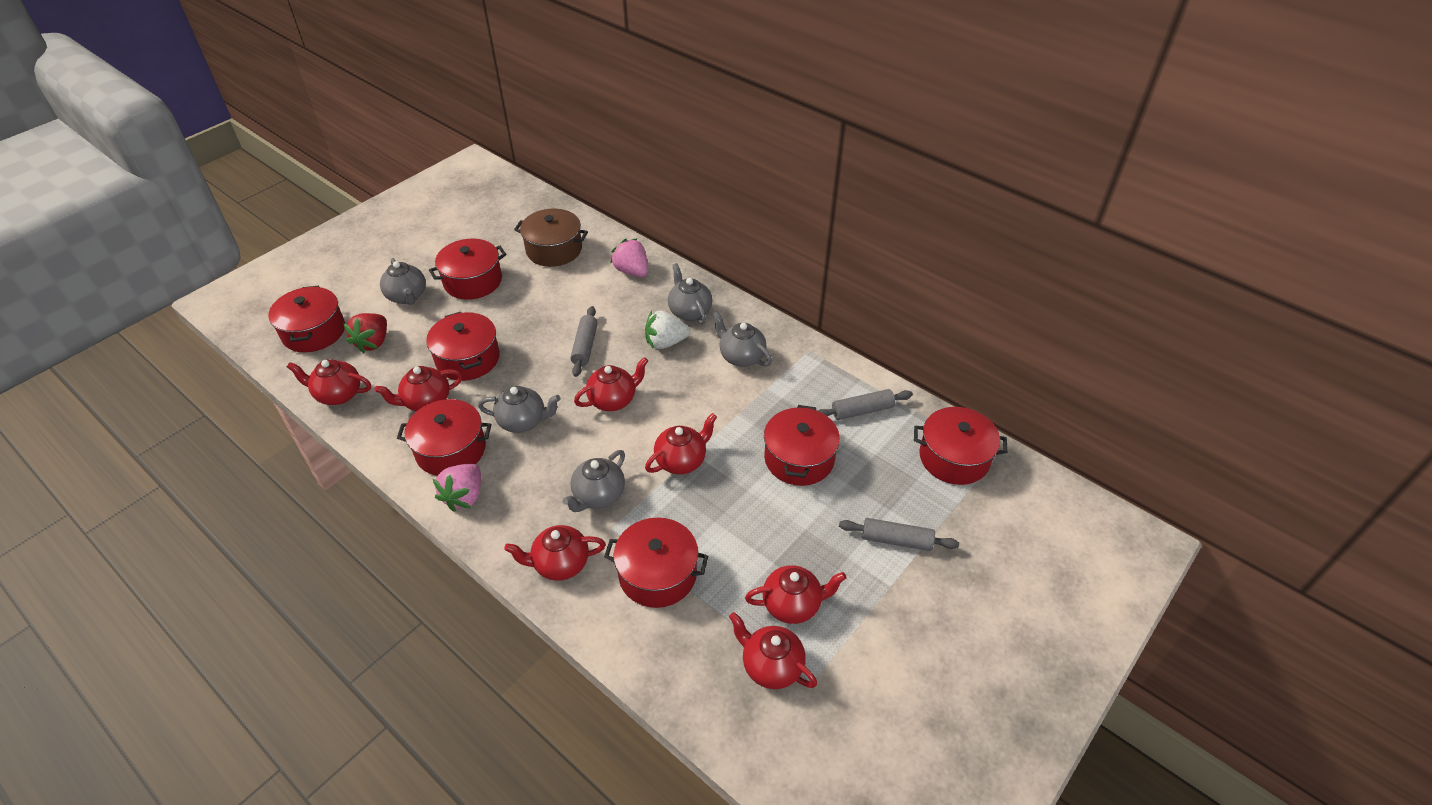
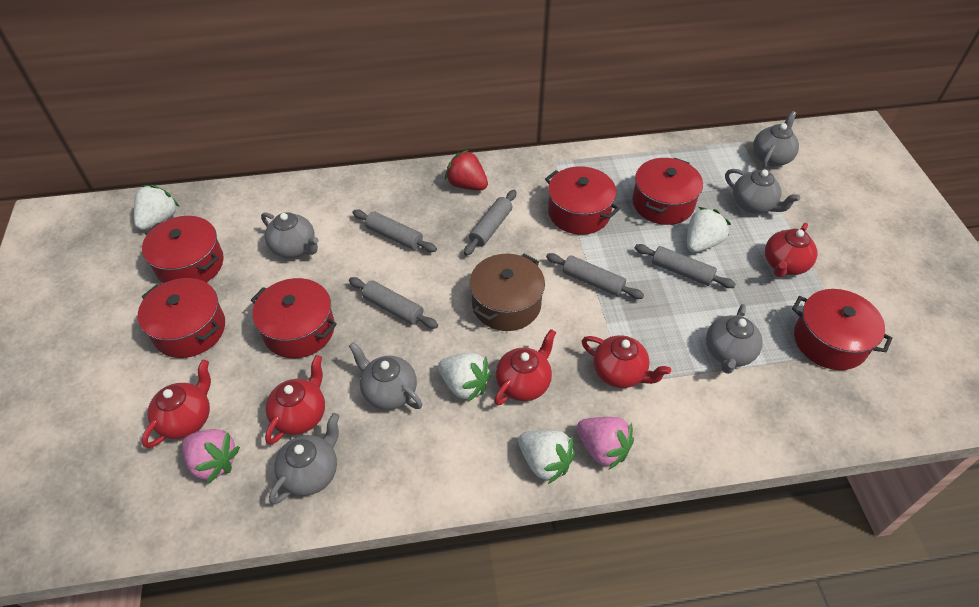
grey rolling pin: [570,306,598,377] [818,389,913,420] [839,518,959,551] = 3 -> [349,277,438,329] [352,210,437,252] [464,190,517,256] [546,253,644,299] [635,244,736,288] = 5
grey teapot: [380,258,426,305] [478,386,561,433] [563,450,625,512] [668,263,712,324] [712,311,772,367] = 5 -> [261,212,319,258] [269,413,339,504] [349,342,422,410] [706,304,763,374] [725,169,801,214] [753,111,799,168] = 6
red pot: [268,286,345,353] [397,399,491,476] [426,312,500,381] [429,239,506,300] [604,518,708,608] [764,405,840,486] [914,407,1008,485] = 7 -> [138,278,225,358] [142,216,224,283] [251,278,337,358] [545,166,620,235] [632,158,703,225] [792,289,892,370] = 6
red teapot: [287,359,371,405] [375,366,462,411] [504,525,606,581] [574,357,648,411] [645,413,717,475] [729,612,817,689] [745,565,847,624] = 7 -> [142,360,211,448] [265,355,325,445] [494,329,556,405] [582,335,671,388] [765,223,817,277] = 5
white strawberry: [645,310,690,349] = 1 -> [134,185,179,230] [438,353,492,402] [518,430,576,484] [687,207,731,252] = 4

